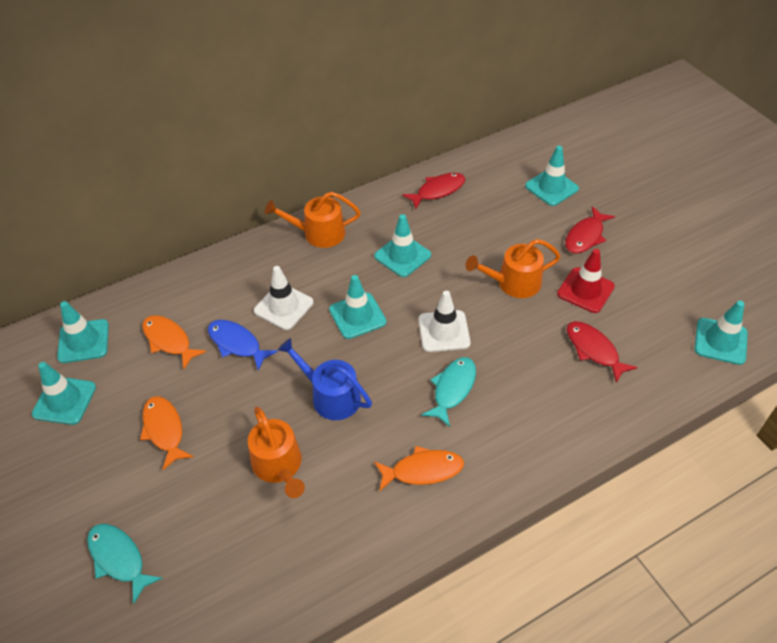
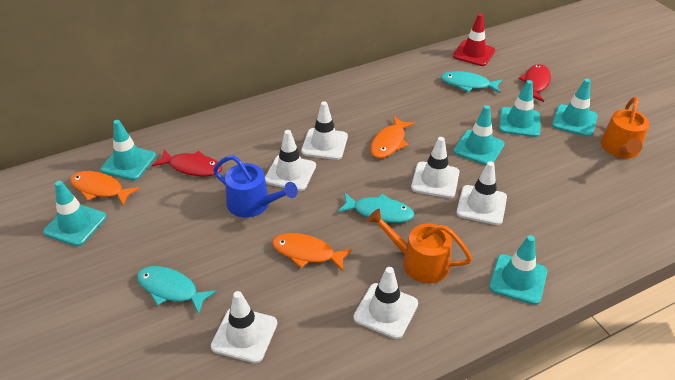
blue fish: [208,320,278,370] = 1 -> none = 0
orange watering can: [248,406,305,498] [265,192,361,248] [466,239,561,298] = 3 -> [367,209,472,284] [600,97,649,158] = 2
red fish: [402,173,465,209] [565,206,615,254] [567,321,638,383] = 3 -> [152,150,222,177] [518,64,551,102] = 2
turquoise fish: [87,524,163,604] [421,357,476,427] = 2 -> [137,266,217,314] [337,193,415,223] [441,71,502,93] = 3
white traffic cone: [254,266,313,330] [419,291,471,352] = 2 -> [211,291,277,363] [265,130,316,191] [301,101,348,160] [353,267,418,339] [411,137,459,198] [456,161,507,225] = 6

